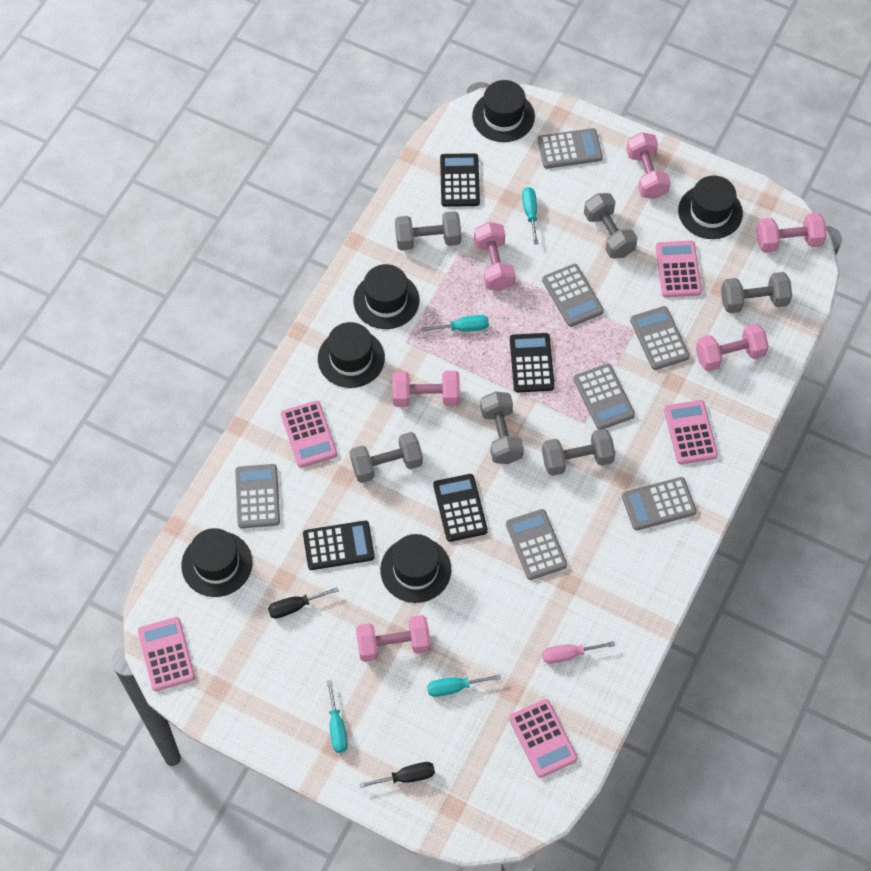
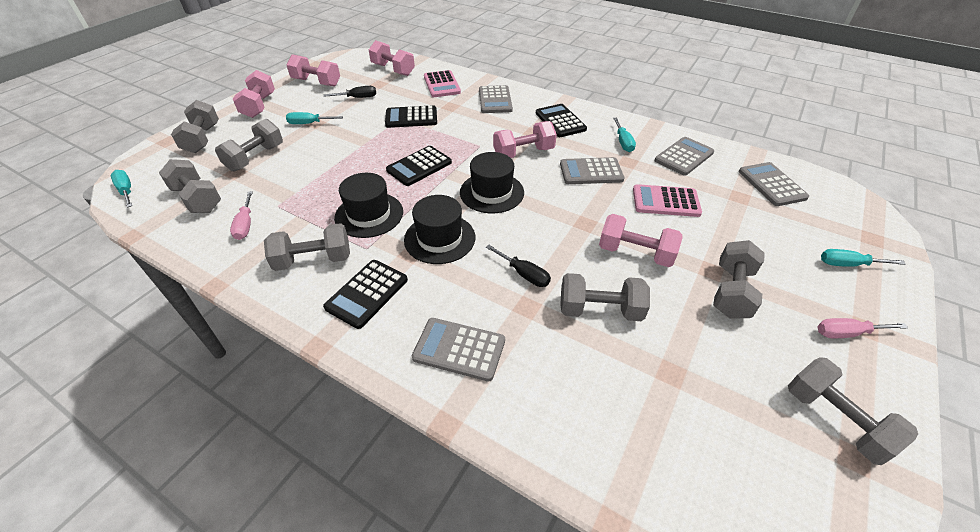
black hat: [181,528,253,597] [318,322,385,388] [353,264,419,329] [380,534,451,603] [472,80,535,142] [678,176,743,239] = 6 -> [334,173,403,238] [404,195,475,264] [460,152,524,213] = 3
grey calculator: [235,464,280,528] [506,509,567,580] [537,128,603,169] [542,264,604,327] [574,364,635,430] [622,477,697,530] [630,306,690,370] = 7 -> [412,318,505,382] [479,85,513,113] [560,157,624,184] [655,137,714,176] [739,162,809,206] = 5
grey dumbbell: [350,432,423,483] [395,211,461,251] [480,391,524,464] [542,429,615,476] [584,193,638,258] [721,272,792,313] = 6 -> [159,159,221,213] [171,100,219,153] [215,119,283,172] [264,223,350,271] [560,273,650,321] [713,240,765,319] [788,357,918,465] = 7
pink calculator: [138,617,195,691] [281,401,337,468] [509,699,578,778] [656,241,702,297] [664,400,718,464] = 5 -> [424,70,461,97] [633,184,702,217] = 2
pink dumbbell: [356,615,431,662] [392,371,460,407] [474,222,515,291] [626,132,671,199] [696,323,769,371] [756,213,827,253] = 6 -> [233,70,275,118] [287,54,340,87] [369,40,415,76] [493,121,557,158] [599,214,683,267] = 5
pink screwdriver: [542,641,615,664] = 1 -> [230,191,253,240] [817,318,908,338] = 2

